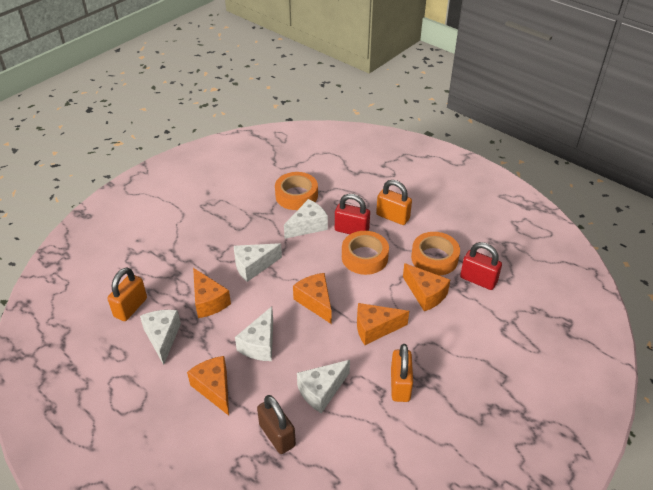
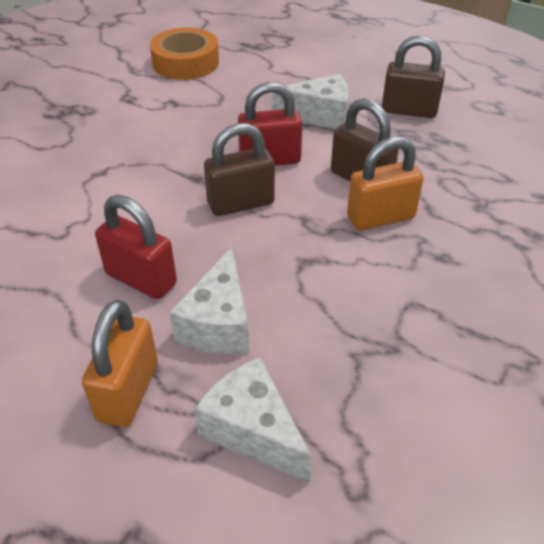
brown padlock: [257,395,296,454] = 1 -> [204,123,275,216] [331,98,399,181] [382,35,445,118] = 3
orange cheese: [187,356,229,415] [193,268,231,318] [293,273,332,324] [357,303,409,345] [403,263,450,311] = 5 -> none = 0
orange padlock: [107,268,147,321] [376,180,412,225] [391,344,413,402] = 3 -> [82,300,158,427] [347,137,424,231] = 2
orange tape: [275,172,318,210] [342,231,389,275] [411,232,460,276] = 3 -> [150,27,219,80] = 1
white cheese: [140,310,181,365] [234,243,282,282] [235,306,273,361] [284,199,328,239] [297,360,350,413] = 5 -> [169,247,249,354] [194,357,312,483] [272,74,349,129] = 3

